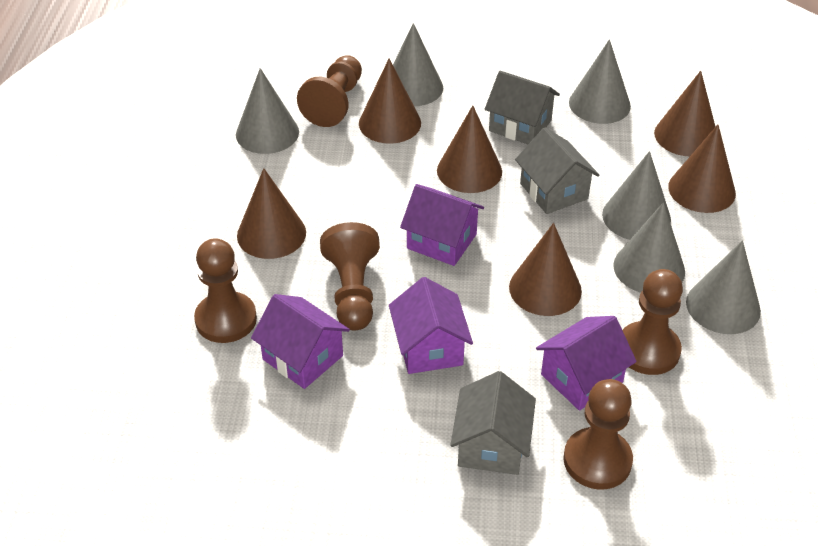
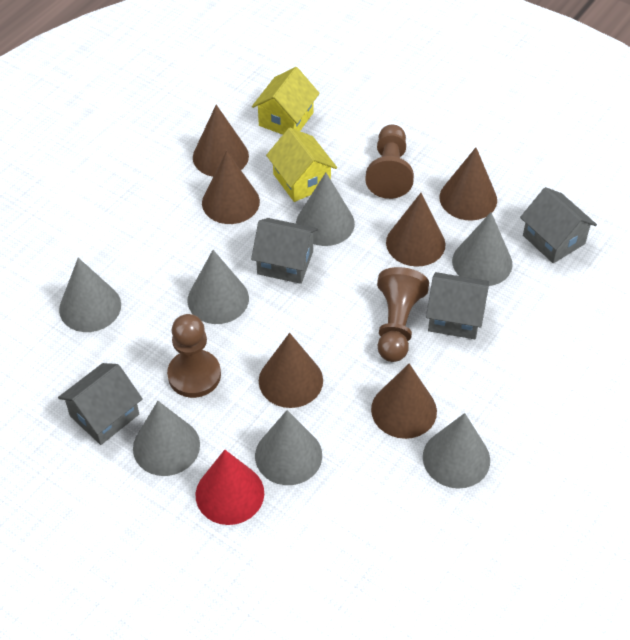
brown pawn: [194,238,257,343] [297,55,362,127] [320,222,380,331] [563,379,633,490] [623,269,683,375] = 5 -> [167,314,221,398] [365,125,414,199] [377,267,429,362] = 3
grey cone: [236,68,299,154] [393,23,443,106] [569,39,631,124] [602,151,671,240] [613,202,685,293] [686,240,761,334] = 6 -> [59,258,121,332] [133,401,200,476] [188,250,249,324] [255,410,322,485] [296,172,355,246] [423,413,490,489] [452,212,512,286] = 7
grey house: [450,371,536,475] [485,71,560,144] [515,128,599,214] = 3 -> [58,363,143,445] [251,218,318,284] [426,272,489,339] [520,187,597,263] = 4
purple house: [251,294,350,389] [389,277,473,374] [400,184,484,266] [536,316,637,411] = 4 -> none = 0
red cone: none = 0 -> [196,450,264,525] = 1
yellow house: none = 0 -> [252,67,320,135] [266,128,337,202] = 2

